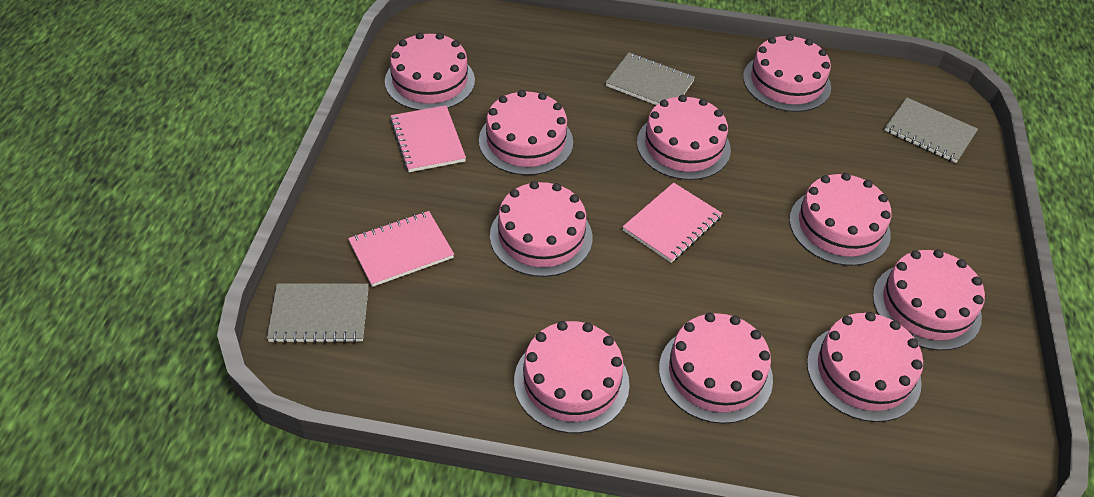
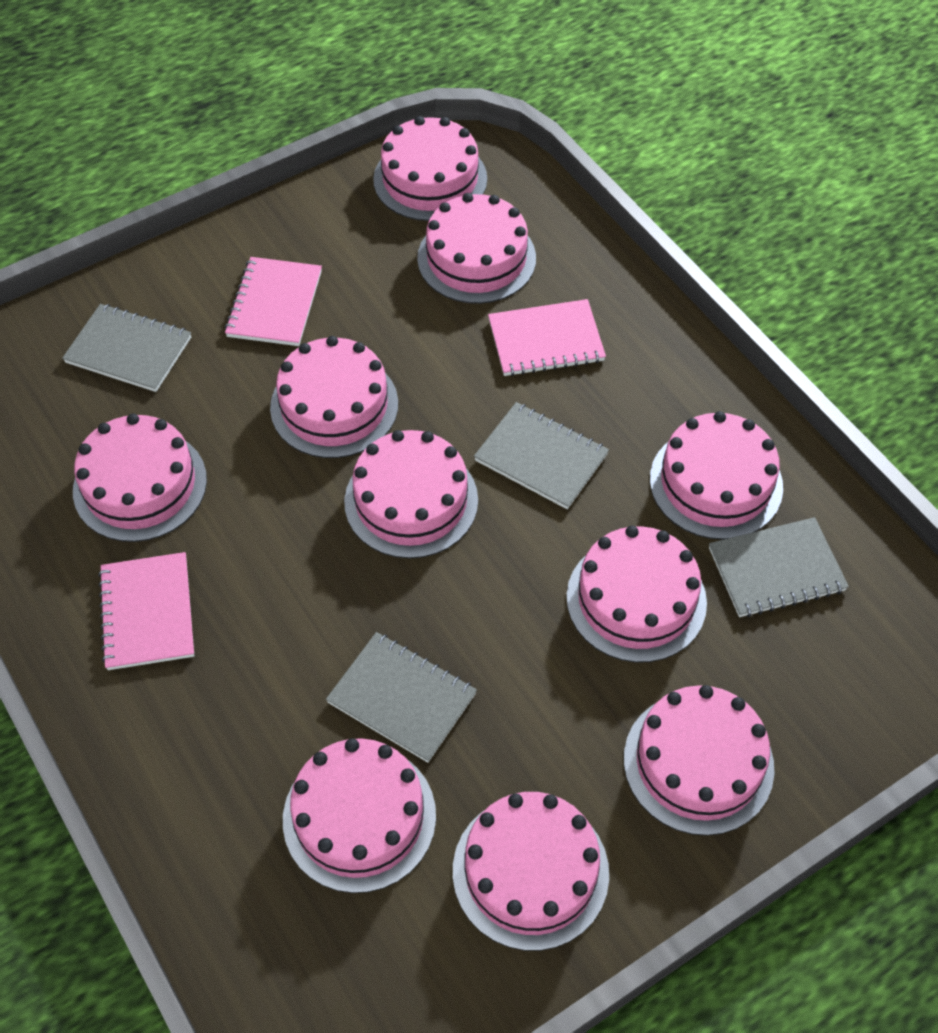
grey notebook: [267,284,369,343] [605,53,695,105] [884,98,978,163] = 3 -> [62,304,191,392] [326,632,477,763] [474,402,609,509] [709,517,849,617] = 4

